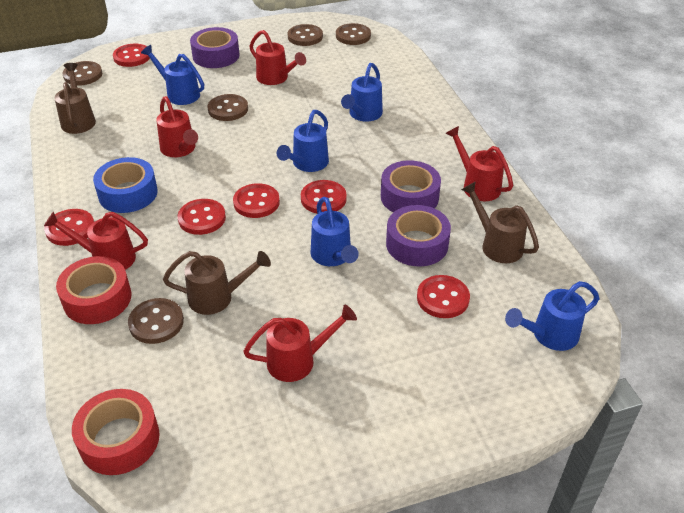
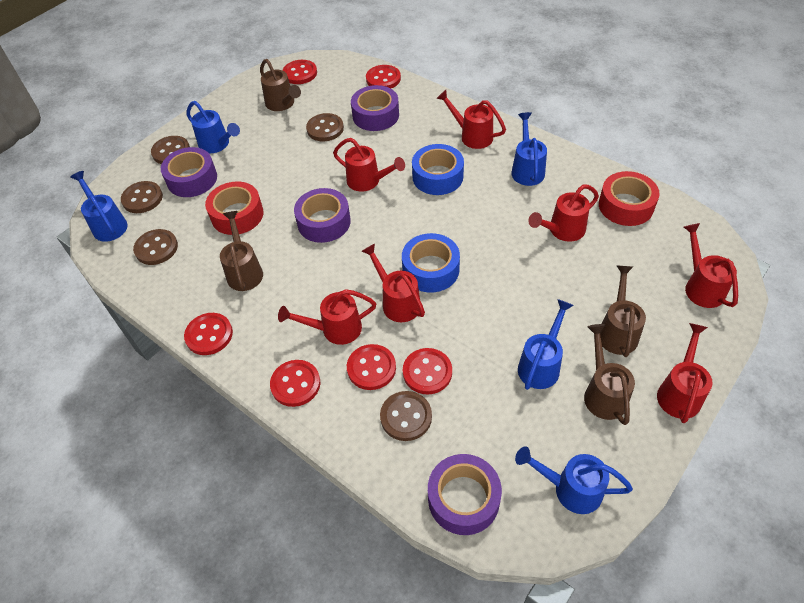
blue tape: [93,157,158,213] = 1 -> [402,233,460,293] [412,144,464,195] = 2
brown watering can: [54,63,96,134] [163,251,271,315] [461,181,539,263] = 3 -> [220,211,263,291] [260,59,301,111] [584,324,635,425] [600,265,646,357] = 4
purple tape: [190,27,240,68] [381,160,441,212] [386,205,451,266] = 3 -> [161,147,217,197] [294,188,351,243] [351,85,399,131] [428,454,502,535] = 4
red watering can: [44,212,148,270] [156,96,198,157] [243,305,357,382] [249,30,306,85] [446,126,513,201] = 5 -> [278,289,376,345] [333,138,405,192] [362,244,425,322] [436,90,506,149] [529,184,599,242] [657,323,713,423] [684,223,738,308] = 7

